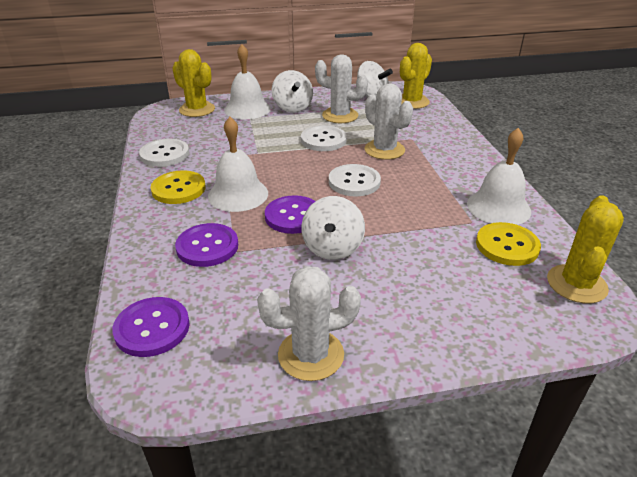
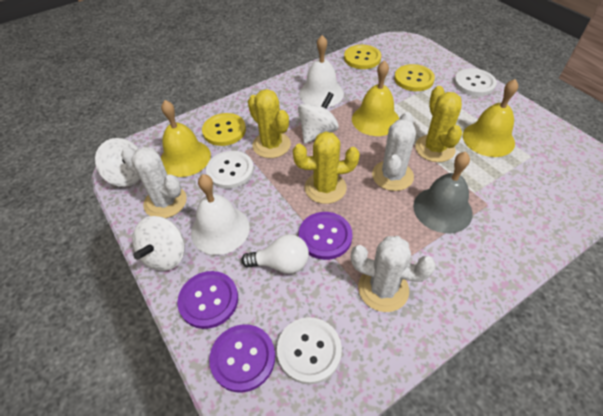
grey bell: none = 0 -> [413,152,473,233] = 1
white bell: [208,117,268,212] [224,44,271,119] [467,128,531,225] = 3 -> [191,174,250,255] [299,35,344,107] = 2
white light bulb: none = 0 -> [242,234,309,274] = 1
yellow bell: none = 0 -> [161,100,211,177] [352,60,399,136] [463,79,518,157] = 3
yellow button: [151,170,206,204] [476,222,541,266] = 2 -> [202,113,246,146] [344,45,381,69] [394,64,435,91] = 3

